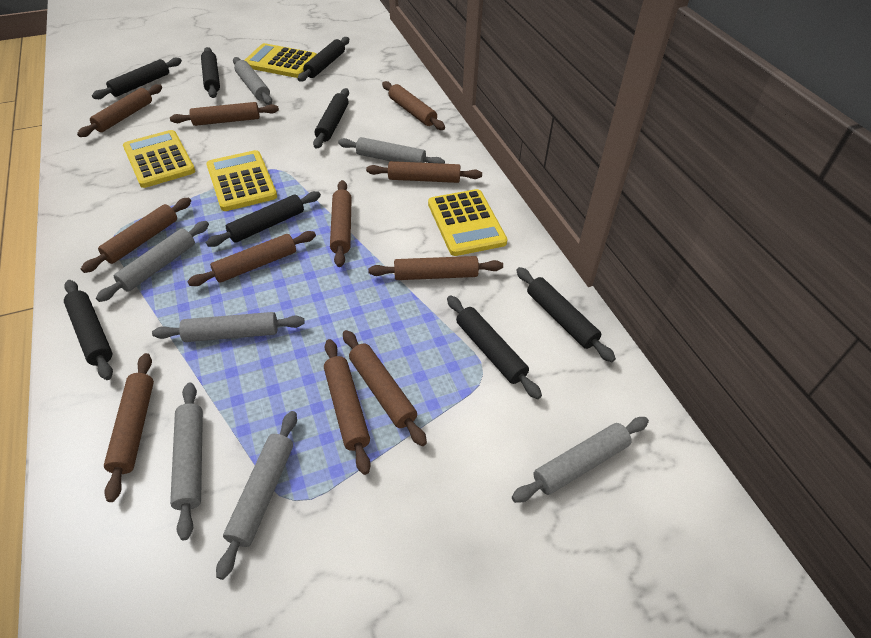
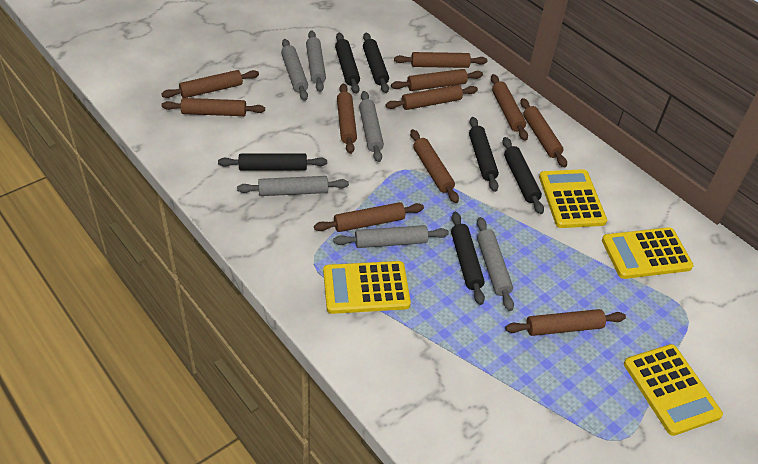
black rolling pin: [64,280,113,380] [92,58,182,99] [201,47,220,98] [206,191,321,247] [298,37,349,82] [313,88,349,149] [447,295,542,399] [516,267,616,362] = 8 -> [218,153,327,171] [335,33,360,94] [363,32,389,93] [451,212,485,305] [469,117,499,192] [502,137,544,214] = 6
grey rolling pin: [96,221,209,302] [152,312,305,342] [170,383,203,540] [216,411,297,580] [233,57,272,105] [338,137,445,164] [512,417,649,503] = 7 -> [237,176,349,196] [281,39,308,101] [306,31,326,92] [333,225,449,248] [359,91,384,162] [477,217,514,311] = 6

